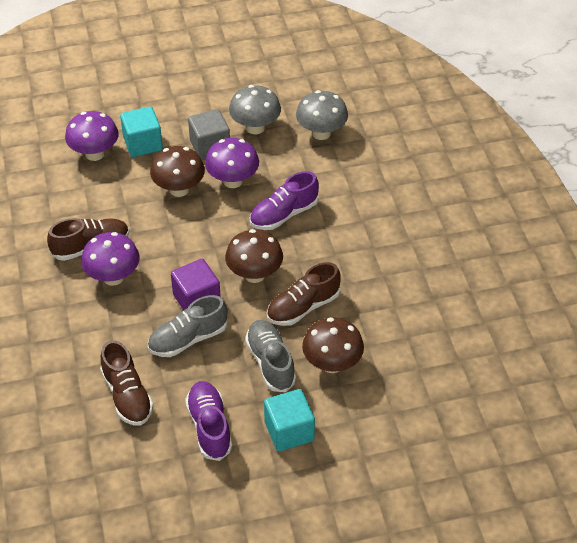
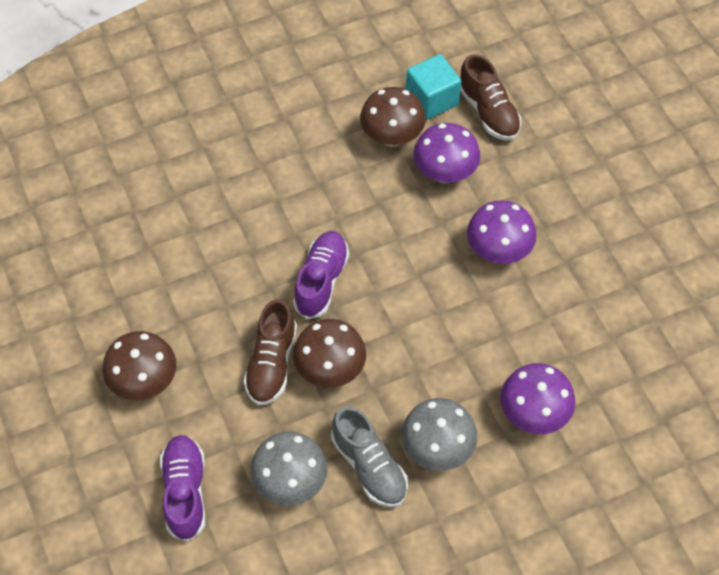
brown shoe: [47,218,129,261] [100,340,153,426] [267,262,341,326] = 3 -> [244,299,297,405] [460,54,521,140] = 2
grey cube: [188,109,230,160] = 1 -> none = 0
grey shoe: [148,295,227,357] [245,320,296,392] = 2 -> [331,406,408,508] = 1
purple cube: [171,259,221,310] = 1 -> none = 0
turquoise cube: [120,106,163,157] [264,389,315,451] = 2 -> [406,54,461,120] = 1

